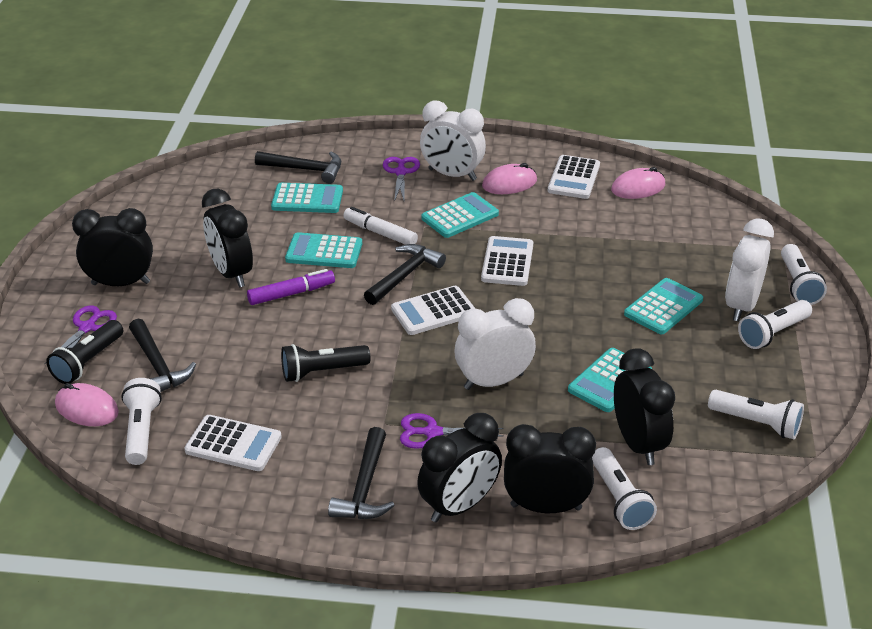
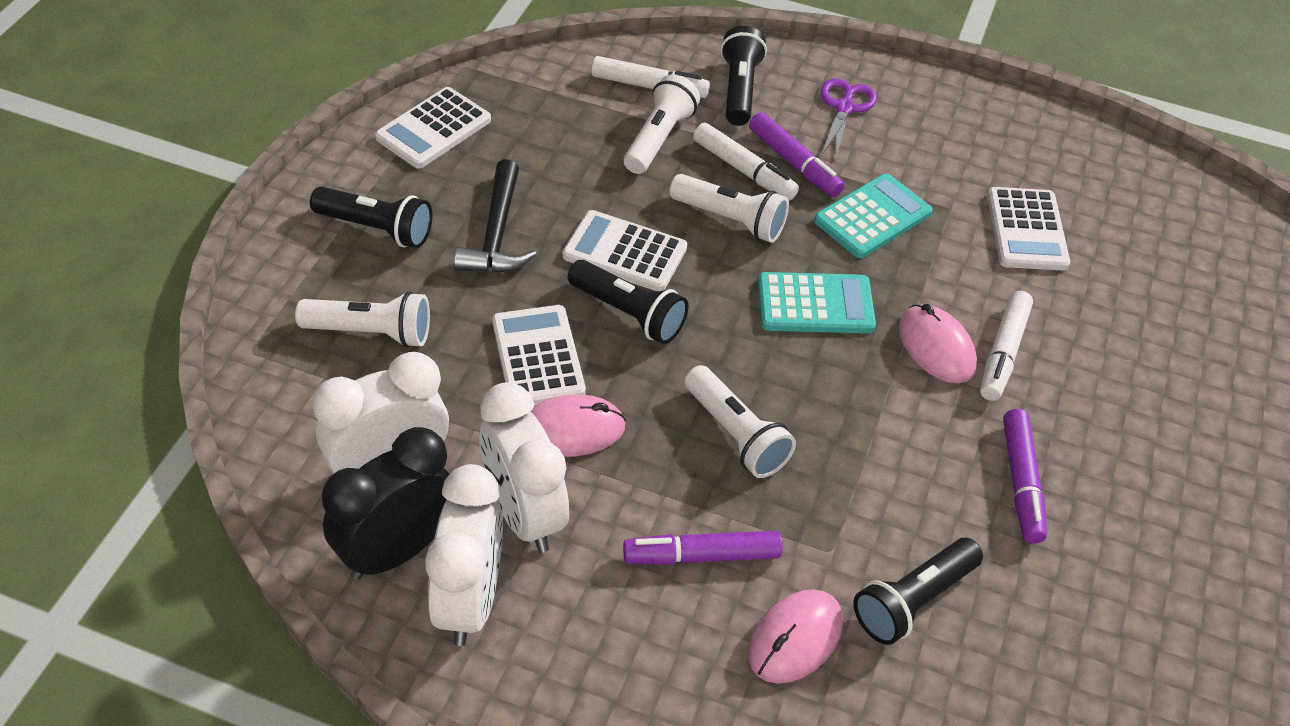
black clock: [72,208,153,286] [202,189,253,287] [417,413,502,522] [504,424,596,513] [614,348,675,465] = 5 -> [322,427,450,580] = 1
black flashlight: [46,320,123,384] [281,344,371,382] = 2 -> [310,187,432,248] [568,260,689,344] [721,26,767,126] [853,538,983,645] = 4
black hammer: [129,319,196,392] [255,151,341,184] [328,427,395,519] [364,244,446,305] = 4 -> [454,159,537,273] = 1
purple marker: [247,269,335,305] = 1 -> [623,531,783,565] [749,112,845,197] [1003,409,1047,544] = 3
purple scissors: [44,306,117,365] [383,157,420,202] [400,413,504,449] = 3 -> [820,78,877,161] = 1
turquoise calculator: [271,183,343,213] [285,232,362,268] [421,192,499,238] [568,348,652,412] [624,278,703,334] = 5 -> [758,272,876,333] [814,174,933,258] = 2
white flashlight: [121,378,162,465] [592,447,657,530] [708,390,804,439] [738,300,812,349] [781,244,827,305] = 5 -> [295,291,430,348] [624,74,700,174] [670,174,789,243] [684,365,796,478] = 4
white marker: [343,207,418,245] = 1 -> [591,56,710,98] [693,123,799,201] [980,291,1033,401] = 3

